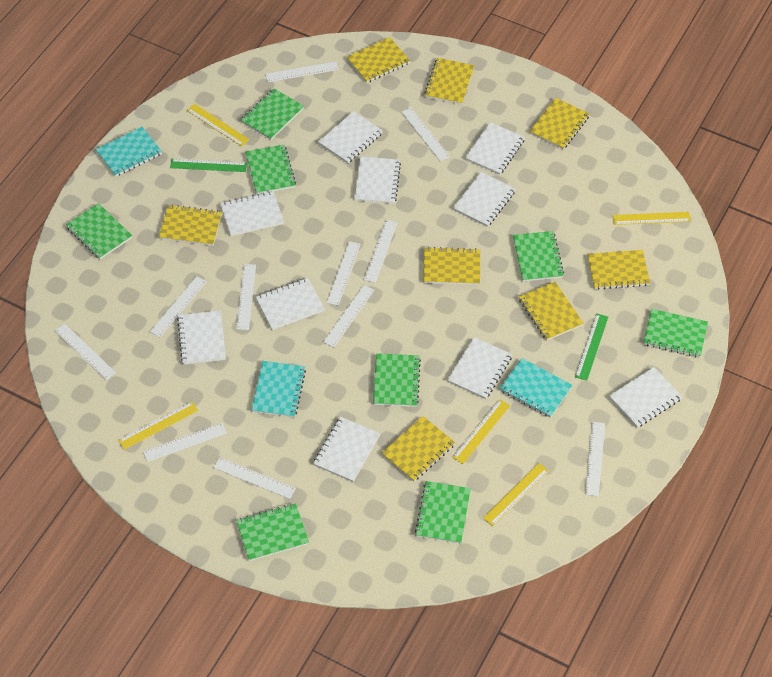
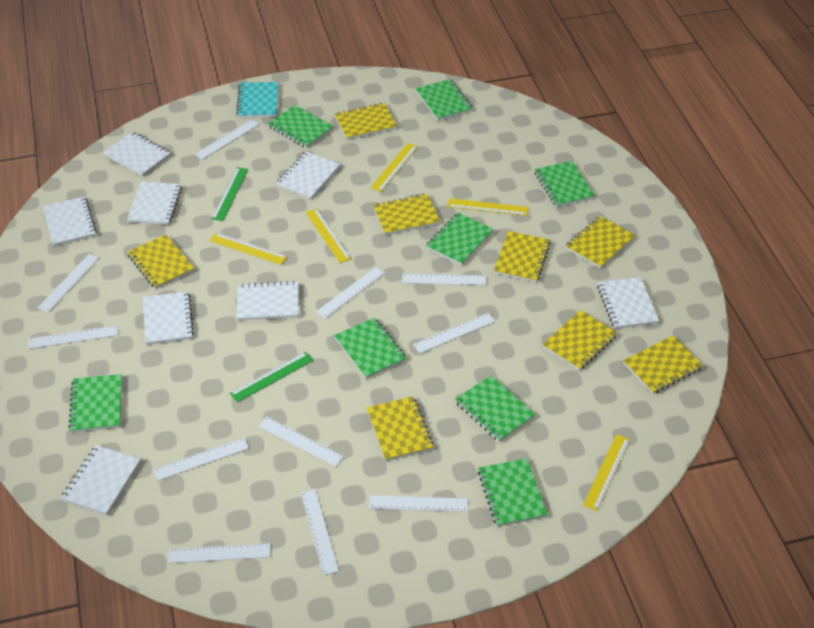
turquoise notebook: [96,127,162,177] [251,361,306,418] [500,358,573,418] = 3 -> [236,82,278,118] = 1
white notebook: [177,310,226,365] [220,191,284,236] [256,278,324,330] [313,417,380,482] [318,111,383,163] [354,156,401,204] [447,337,512,399] [453,172,516,227] [465,122,525,175] [609,367,682,428] = 10 -> [43,196,97,246] [61,445,141,515] [103,132,171,176] [127,181,182,225] [143,291,194,345] [237,281,299,320] [276,151,341,199] [597,277,659,329] = 8

